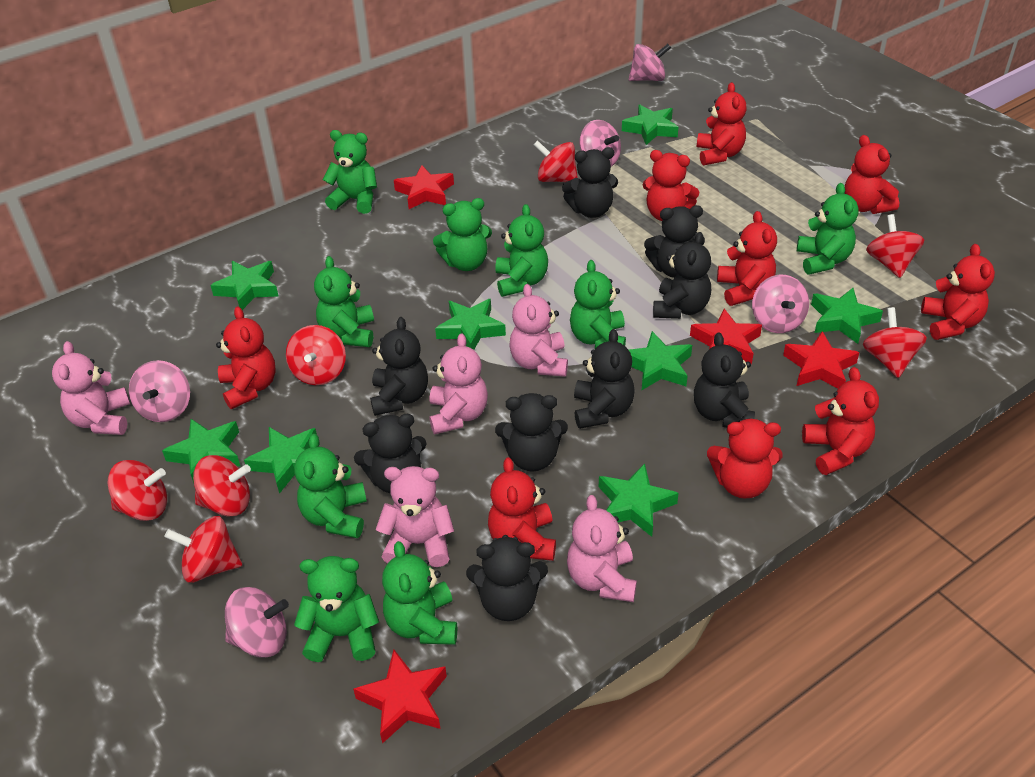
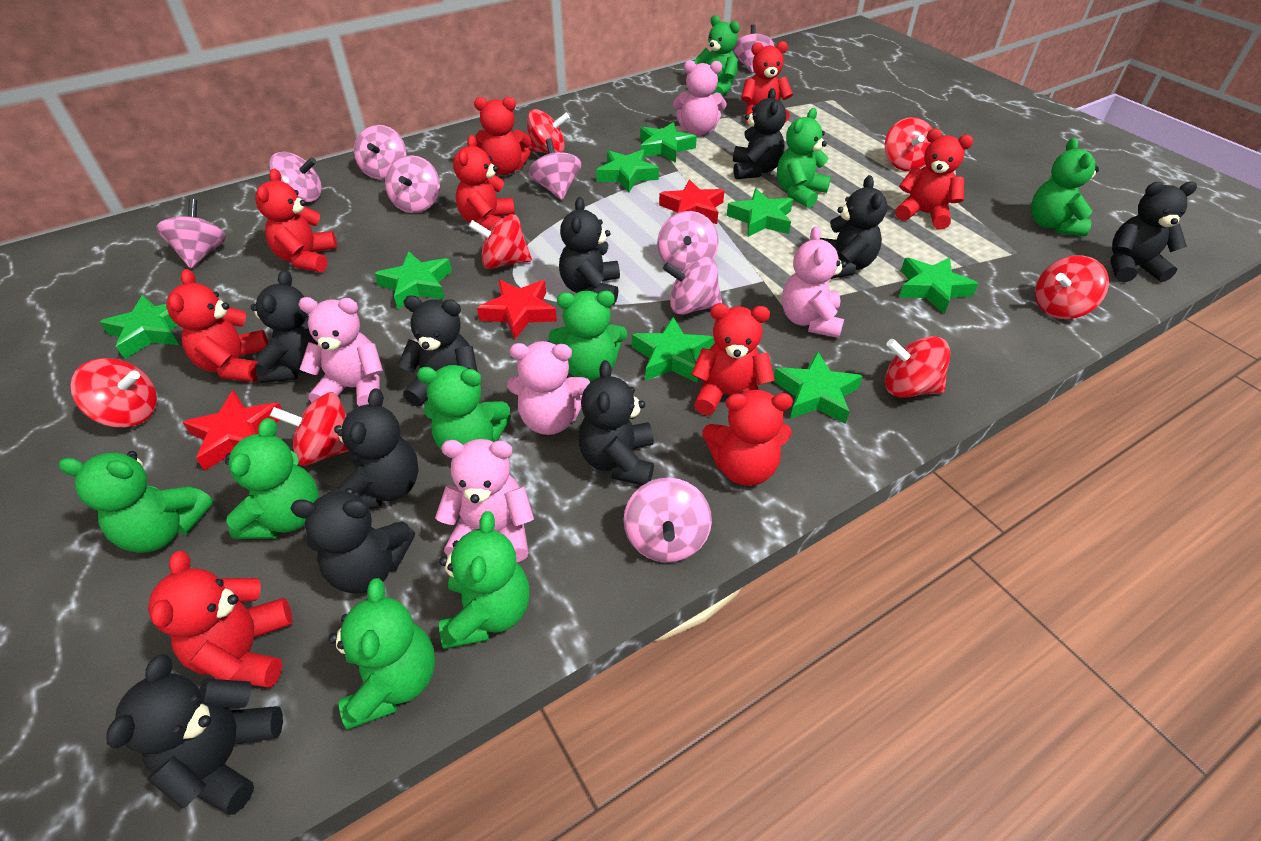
black teddy bear: [354,414,426,493] [370,317,428,416] [466,535,548,621] [495,393,568,472] [562,147,618,218] [574,329,635,429] [644,205,705,278] [653,232,711,319] [694,333,755,427] = 9 -> [106,654,283,815] [251,270,318,383] [290,488,415,594] [334,388,419,509] [398,295,478,407] [559,197,620,305] [578,360,654,485] [733,88,786,179] [820,175,887,279] [1110,182,1197,282] = 10
pink spinning top: [129,360,190,422] [225,587,289,658] [580,120,621,167] [629,44,671,81] [752,275,809,333] = 5 -> [156,199,226,268] [269,152,322,202] [354,125,406,180] [385,155,440,213] [528,138,581,200] [623,478,712,563] [657,211,719,272] [663,257,722,315] [732,24,774,73] = 9
red star: [353,650,447,744] [394,165,454,209] [690,309,762,364] [783,331,860,388] = 4 -> [183,390,282,471] [477,280,557,339] [659,179,725,224] = 3

